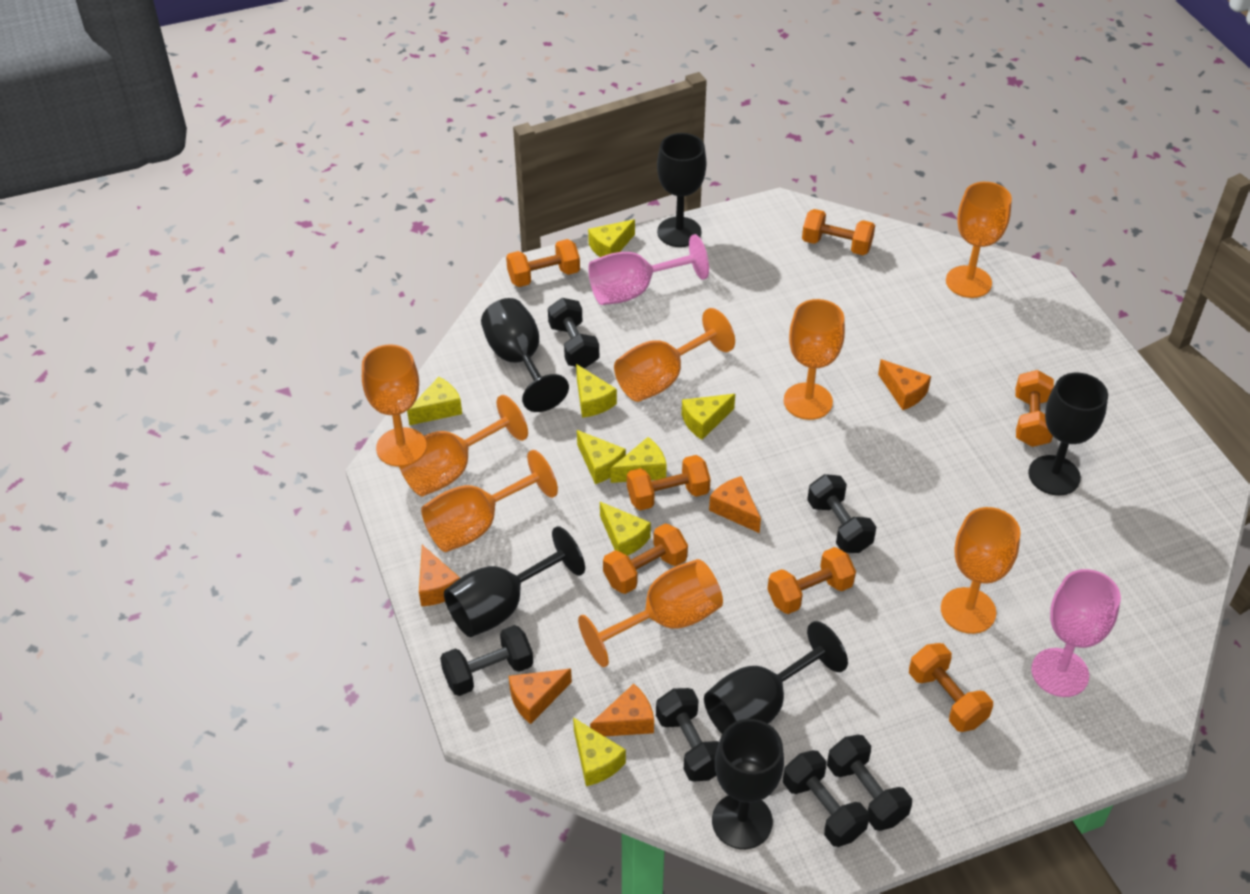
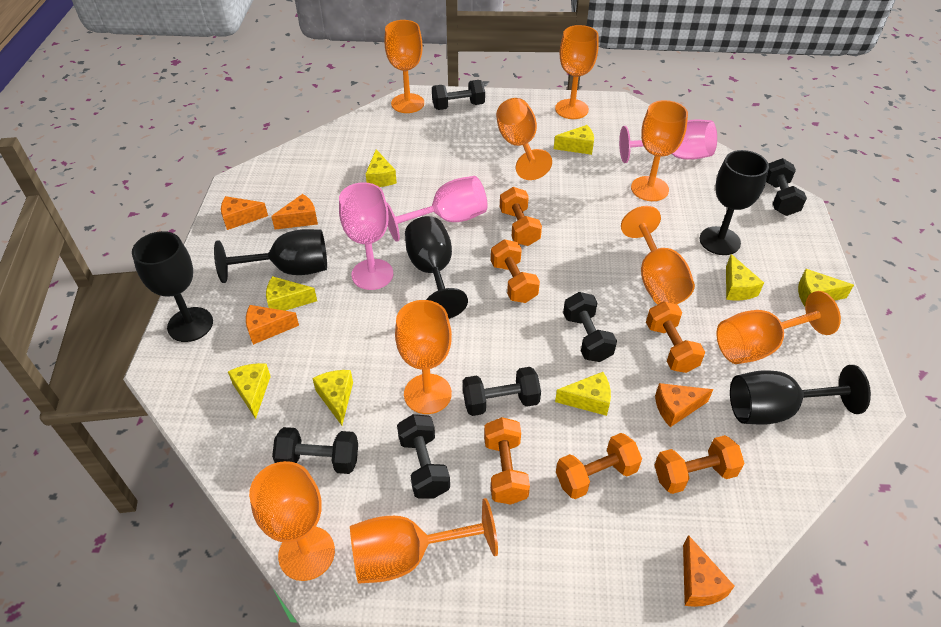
black goblet: [444,526,585,637] [481,298,569,412] [657,133,706,247] [704,621,848,734] [712,719,784,849] [1028,373,1108,496] = 6 -> [132,231,213,342] [214,229,327,283] [405,216,468,319] [700,150,769,255] [730,365,871,425] = 5
orange dumbbell: [506,239,580,287] [603,523,688,594] [627,455,711,511] [767,547,856,614] [802,209,875,255] [909,643,993,732] [1015,370,1054,447] = 7 -> [484,417,530,505] [491,239,540,303] [500,187,542,246] [556,433,642,499] [646,301,705,373] [654,435,745,494] = 6
orange goblet: [362,344,423,467] [397,395,528,497] [421,450,558,552] [578,559,723,667] [614,308,735,402] [784,299,845,420] [941,507,1020,634] [946,182,1012,298] = 8 -> [249,461,335,581] [350,498,498,584] [384,20,424,113] [395,300,452,414] [496,98,552,180] [555,25,599,119] [621,206,695,304] [631,100,688,201] [717,291,841,364] = 9
pink goblet: [588,234,709,305] [1031,569,1121,697] = 2 -> [339,182,393,290] [386,176,487,242] [619,119,717,163] = 3

